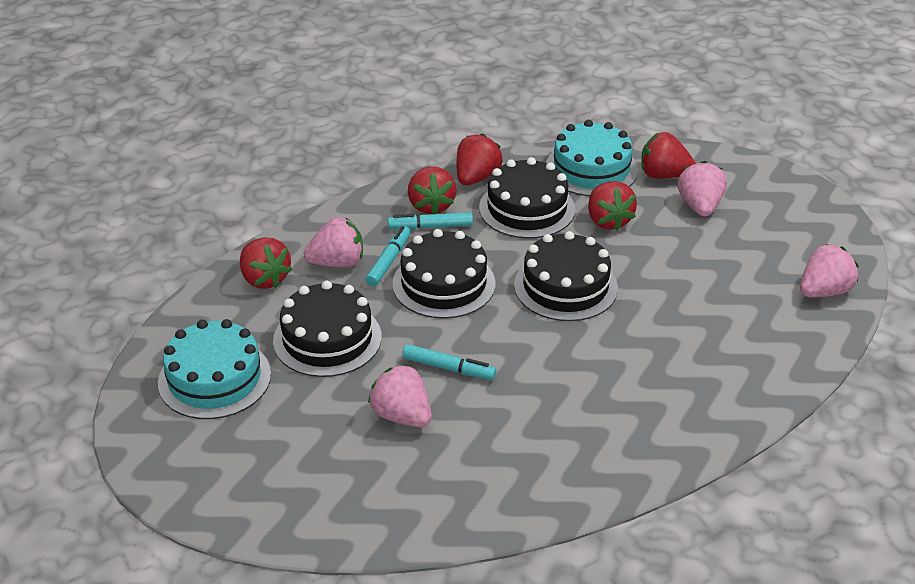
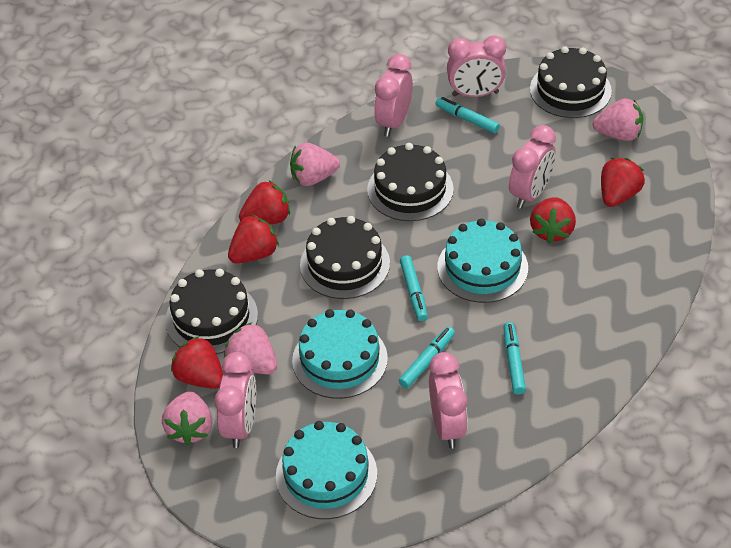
pink clock: none = 0 -> [214,352,256,448] [374,54,413,137] [429,352,468,449] [447,35,506,97] [509,125,556,209] = 5
turquoise cake: [158,319,271,419] [546,120,638,196] = 2 -> [276,421,377,519] [292,309,388,399] [437,219,528,303] = 3
turquoise marker: [365,226,411,286] [388,212,473,229] [403,344,496,380] = 3 -> [399,327,455,388] [400,255,428,321] [435,97,500,133] [503,322,526,394] = 4

